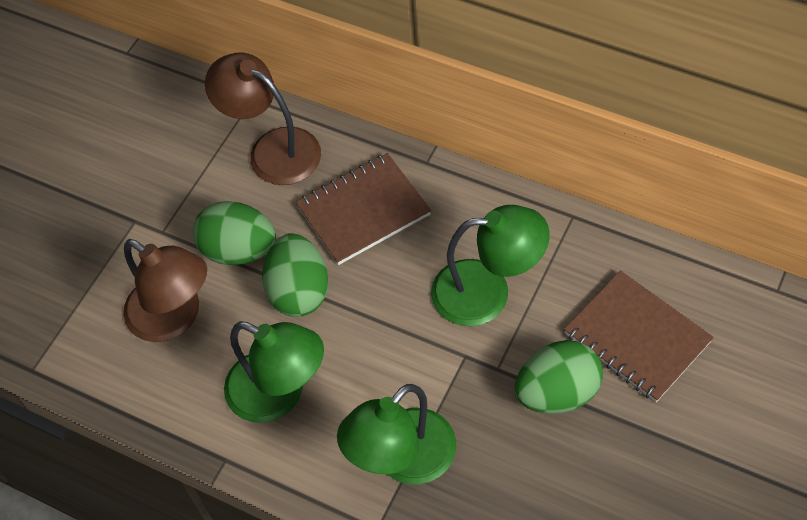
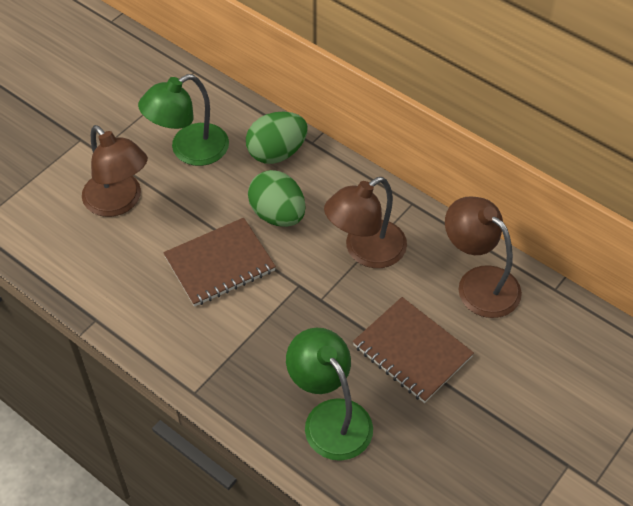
brown lamp: [123,239,207,342] [205,53,321,185] = 2 -> [82,125,148,217] [324,177,407,268] [445,197,522,318] = 3
green egg: [193,201,276,265] [262,233,329,317] [515,340,603,414] = 3 -> [246,112,308,164] [248,170,306,227] = 2
green lamp: [224,321,324,423] [337,384,456,484] [431,205,550,326] = 3 -> [138,74,229,166] [286,328,373,461] = 2

